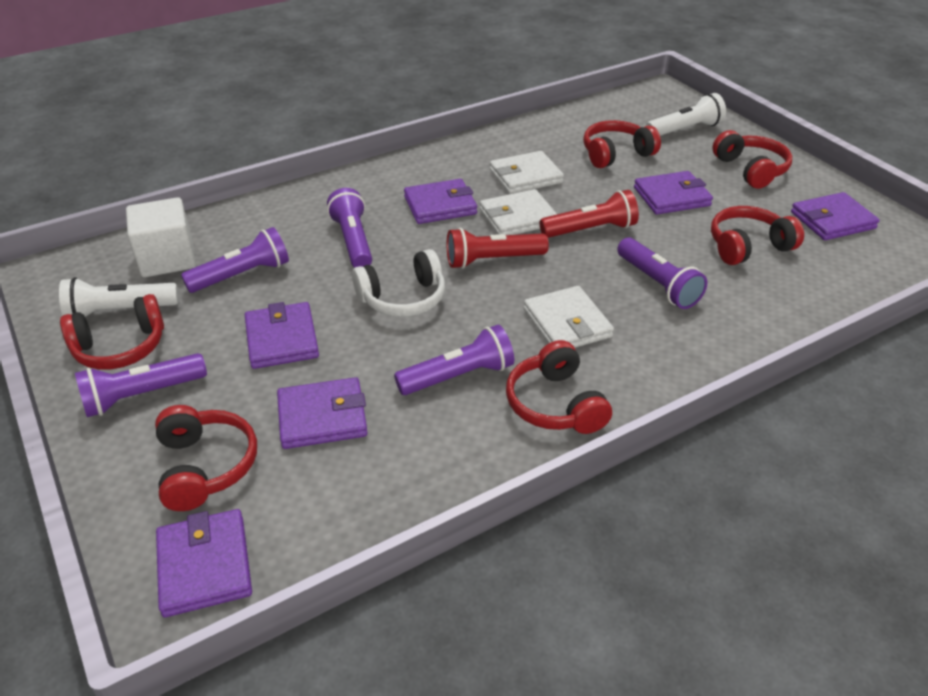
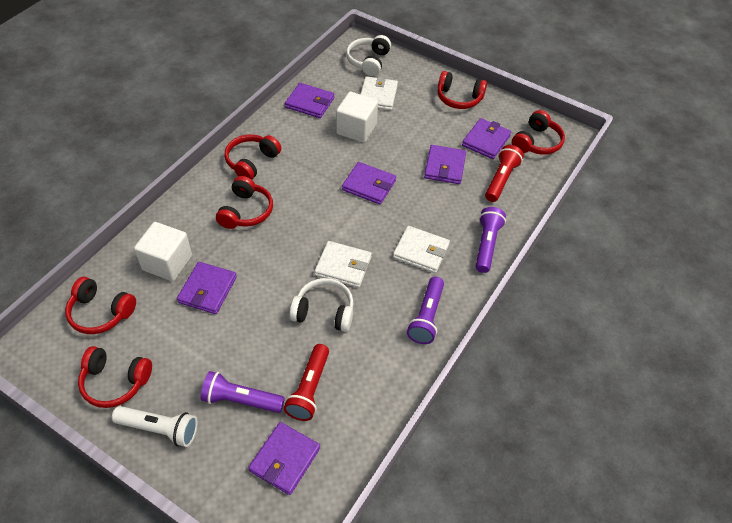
purple flashlight: [75,353,207,417] [181,227,289,293] [327,188,372,268] [394,325,514,395] [617,238,707,309] = 5 -> [200,371,285,413] [407,277,444,344] [475,207,506,273] = 3
white cube: [126,197,196,277] = 1 -> [134,222,192,281] [336,92,378,143] = 2
white flashlight: [59,277,179,317] [646,93,726,136] = 2 -> [112,406,197,447] = 1
white headphones: [352,249,445,317] = 1 -> [289,278,354,332] [346,35,391,76] = 2

